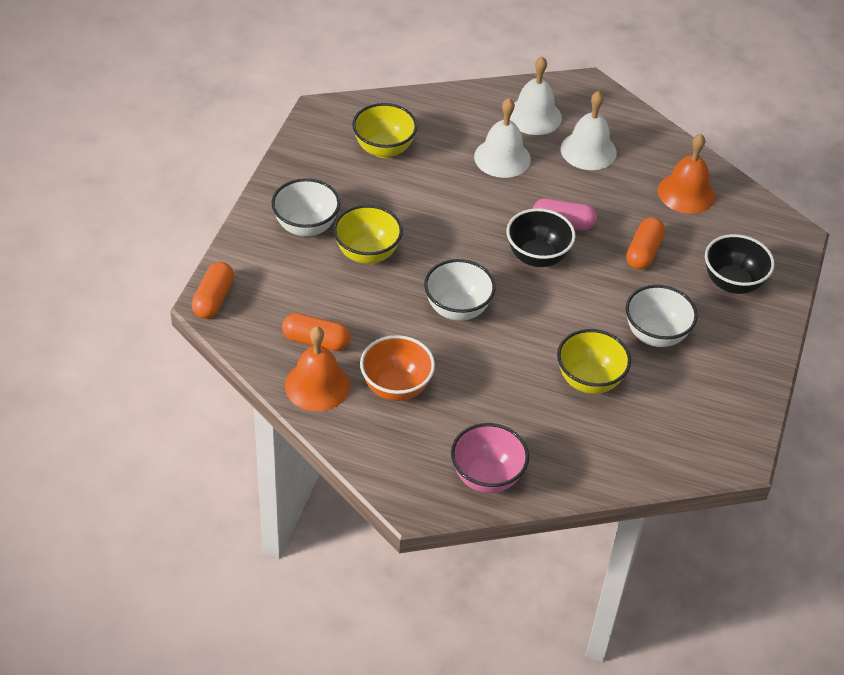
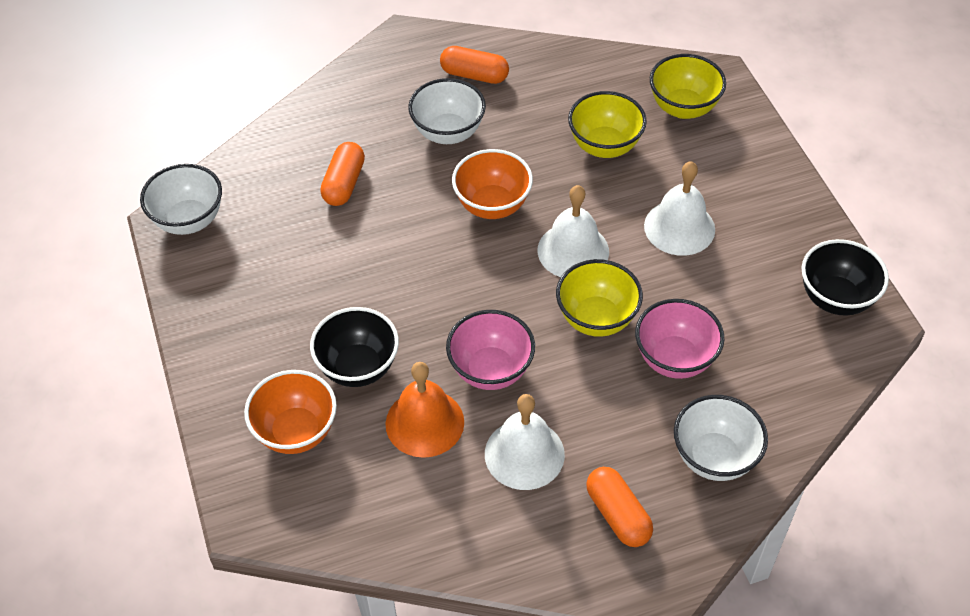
orange bell: [285,326,350,411] [658,134,715,214] = 2 -> [386,362,464,458] = 1
orange bowl: [360,335,435,401] = 1 -> [244,370,337,454] [452,149,533,219] = 2
pink bowl: [451,423,529,493] = 1 -> [446,310,535,390] [635,299,724,379] = 2
pink capsule: [533,198,597,230] = 1 -> none = 0

